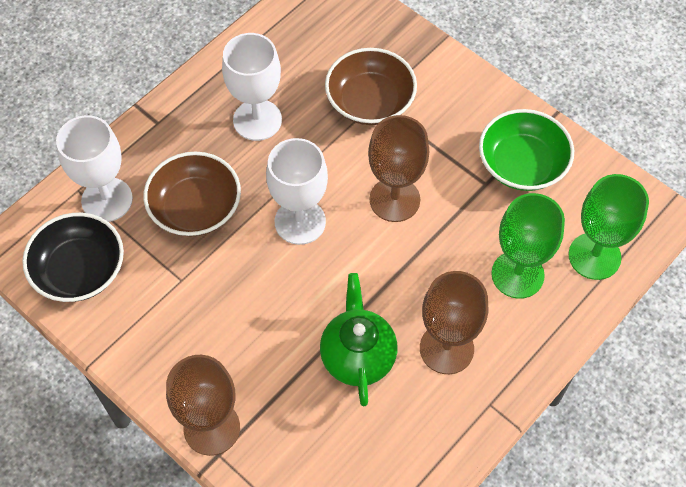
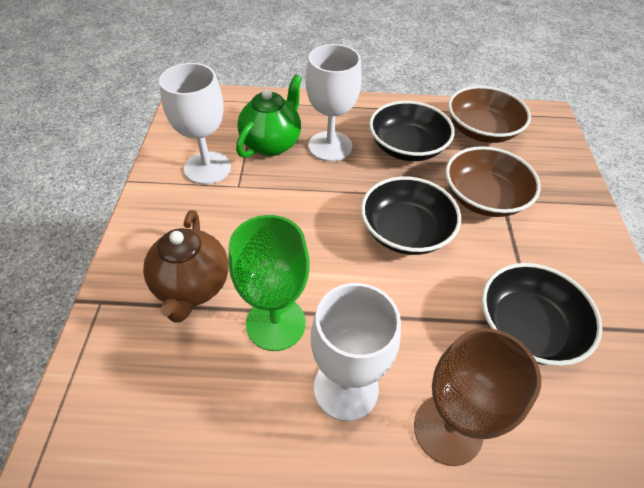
black bowl: [22,213,124,302] = 1 -> [361,176,461,255] [369,101,454,161] [482,263,603,366] = 3
brown goblet: [166,355,240,456] [368,115,429,222] [420,271,488,374] = 3 -> [414,328,541,466] = 1
brown teapot: none = 0 -> [143,210,229,323] = 1
green bowl: [479,109,574,191] = 1 -> none = 0
green goblet: [491,193,565,299] [569,174,649,280] = 2 -> [229,215,310,351] = 1

